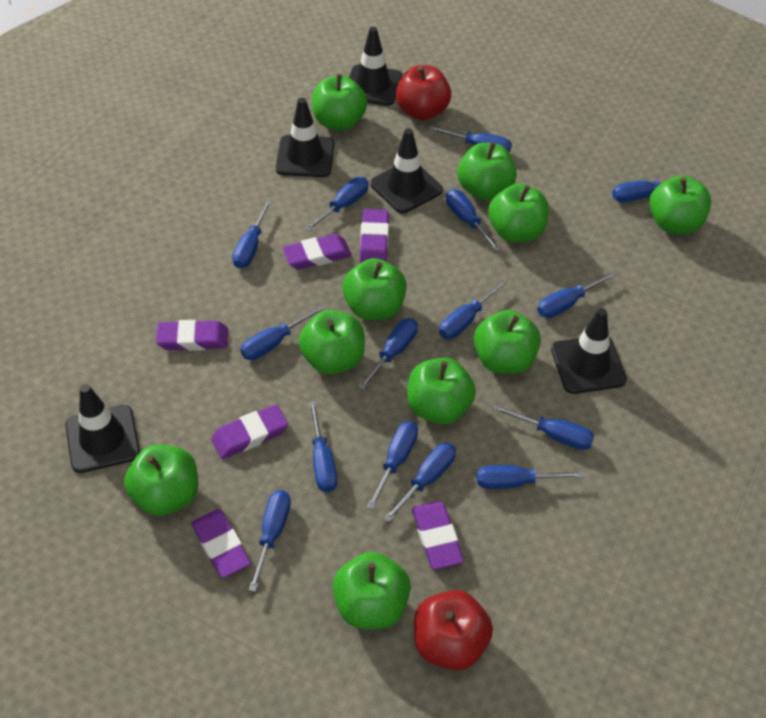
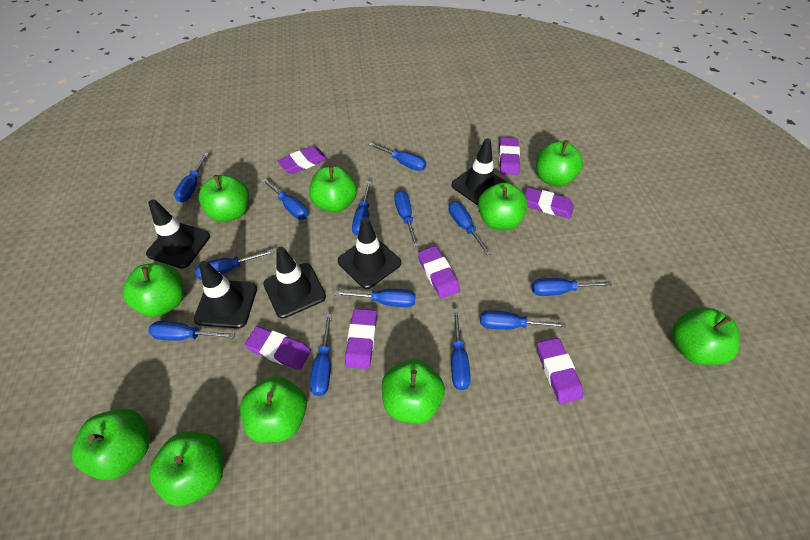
blue screwdriver: [232,200,272,268] [240,305,325,360] [249,490,291,592] [304,177,369,232] [309,401,337,492] [358,318,418,390] [367,421,418,510] [384,443,456,522] [429,126,512,153] [439,279,507,339] [446,189,501,251] [477,465,584,489] [493,405,594,450] [537,271,616,318] [612,177,696,202] = 15 -> [148,321,235,341] [174,153,209,203] [195,249,274,280] [262,179,308,220] [310,314,332,396] [335,289,415,307] [352,181,371,236] [368,142,426,171] [394,190,419,247] [449,201,491,256] [451,309,471,390] [480,310,566,330] [532,278,612,296] = 13
purple eraser: [156,320,228,351] [191,509,251,578] [211,404,288,459] [283,234,352,270] [360,209,389,263] [412,501,464,569] = 6 -> [244,326,311,370] [278,146,327,174] [345,309,377,369] [418,246,460,298] [499,137,520,175] [525,187,574,219] [537,338,583,404] = 7
red apple: [396,65,451,120] [414,590,493,671] = 2 -> none = 0

